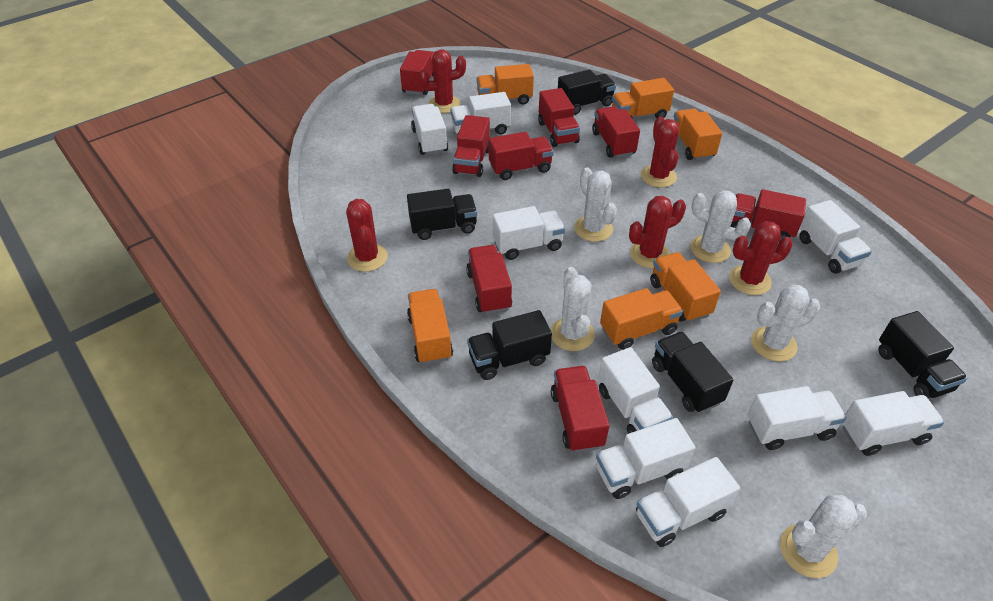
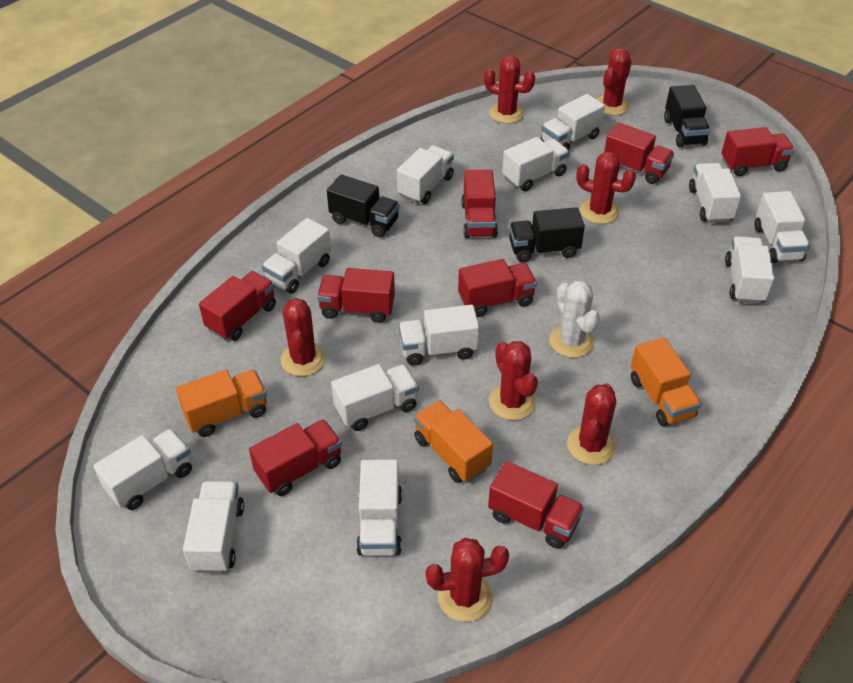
black truck: [407,189,477,240] [467,310,552,380] [558,70,616,115] [652,332,734,413] [878,311,967,398] = 5 -> [327,174,400,238] [509,207,585,262] [664,85,710,147] = 3
orange truck: [407,289,453,364] [476,64,534,105] [600,288,683,350] [612,78,674,119] [650,252,721,323] [674,109,722,160] = 6 -> [176,370,267,437] [414,400,493,483] [631,337,702,426] = 3
red cactus: [346,199,388,272] [419,49,466,113] [629,196,686,268] [641,117,679,187] [729,221,793,295] = 5 -> [281,298,326,376] [425,538,509,622] [484,56,535,124] [489,341,538,420] [567,383,616,465] [576,152,636,224] [596,48,632,116] = 7
white cactus: [551,267,595,351] [574,167,617,242] [691,190,751,263] [751,284,820,362] [780,495,867,578] = 5 -> [549,280,600,358] = 1
white truck: [411,104,448,155] [450,92,511,135] [493,206,565,260] [596,418,695,499] [598,347,673,434] [636,457,740,547] [747,386,847,450] [799,200,872,274] [843,391,944,456] = 9 -> [93,429,192,510] [183,481,244,573] [262,218,331,294] [331,364,419,431] [356,459,402,556] [397,145,454,204] [398,305,479,366] [502,137,569,192] [541,94,605,151] [689,163,741,223] [725,236,774,304] [755,191,810,263] = 12

